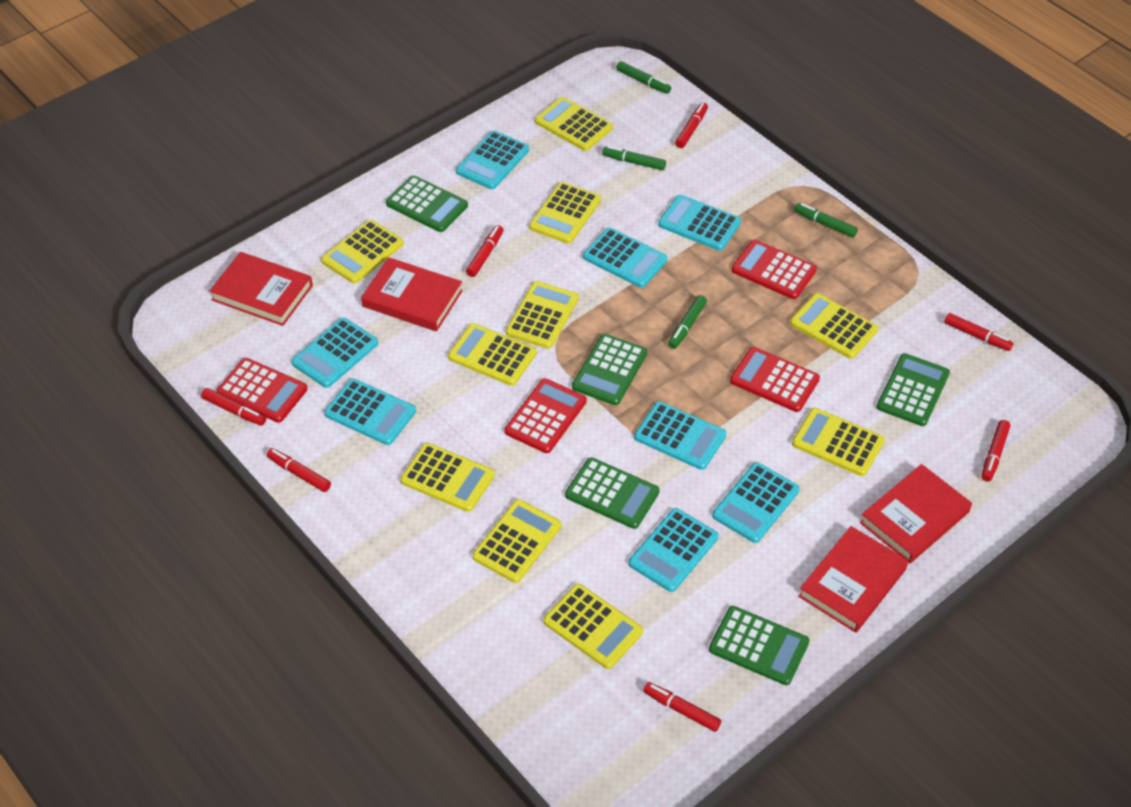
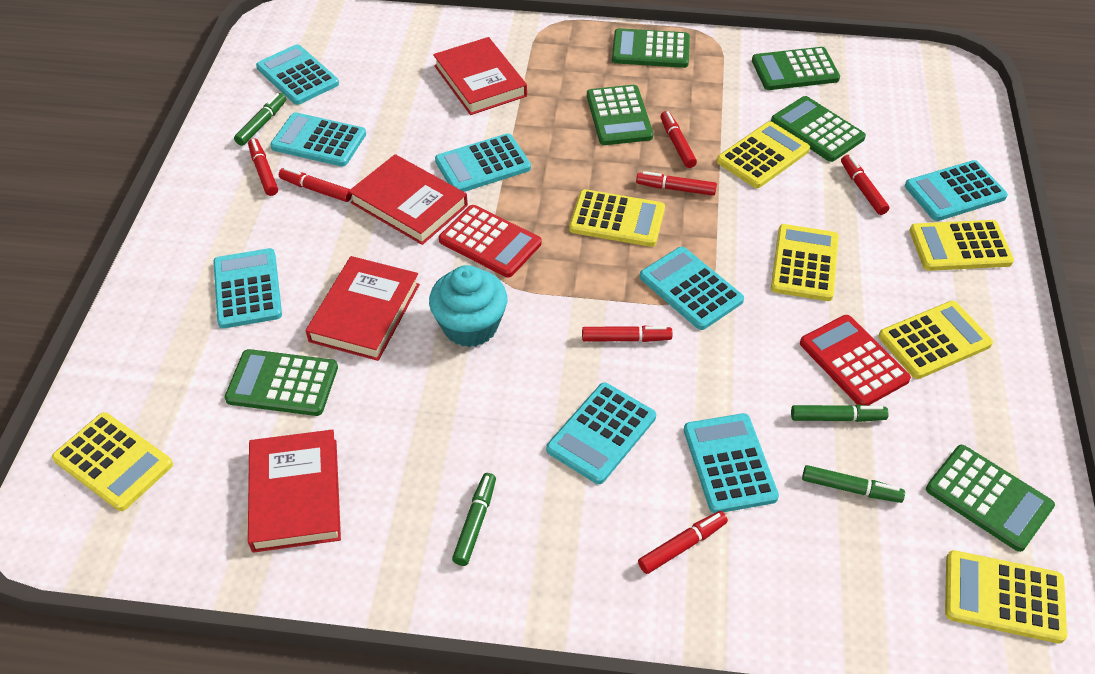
green calculator: [386,175,468,232] [565,457,660,529] [572,334,647,405] [709,606,809,685] [877,353,950,426] = 5 -> [224,349,338,416] [587,85,653,145] [612,28,690,68] [752,47,840,90] [771,96,866,162] [926,445,1055,552] = 6
red calculator: [216,358,308,423] [505,378,586,453] [730,347,820,412] [731,240,817,299] = 4 -> [439,205,542,277] [800,315,911,405] = 2
turquoise cupcake: none = 0 -> [429,265,507,347] = 1
yellow calculator: [321,220,404,284] [400,443,495,512] [448,323,536,386] [472,499,561,583] [506,281,578,349] [529,182,601,244] [535,97,613,151] [543,584,643,669] [790,293,878,359] [792,408,884,476] = 10 -> [52,412,173,511] [569,189,665,247] [717,121,810,188] [771,224,839,301] [878,301,993,379] [910,220,1014,271] [945,550,1067,643] = 7

